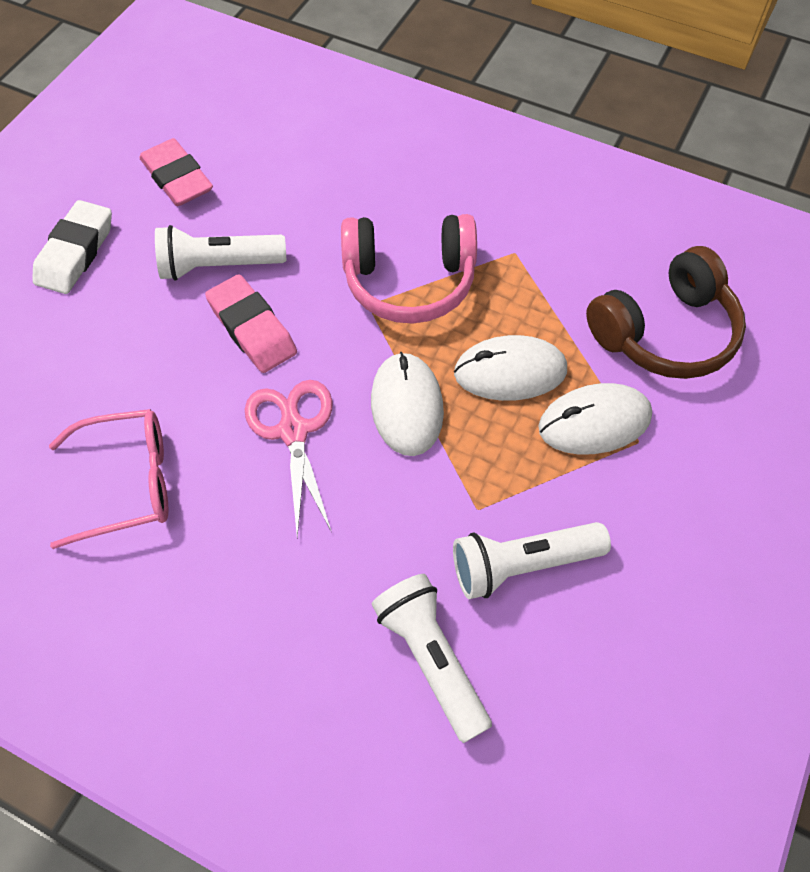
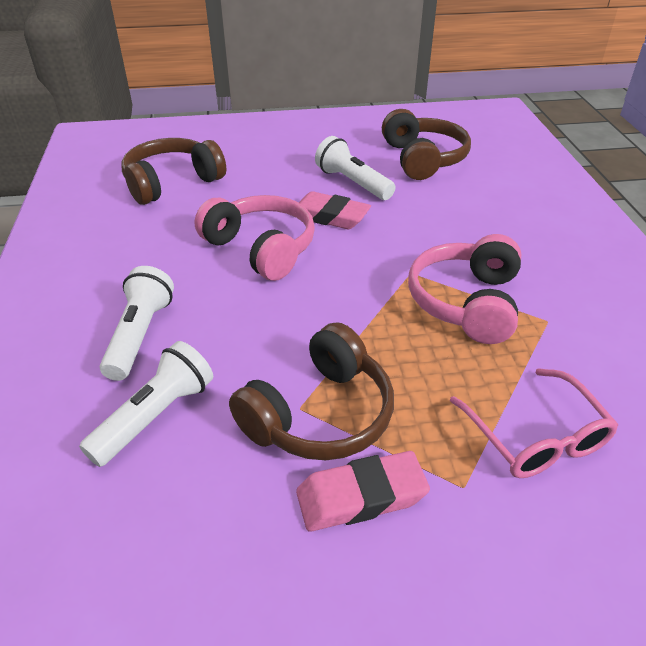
brown headphones: [586,246,746,379] = 1 -> [121,138,226,205] [229,322,394,460] [382,109,471,180] = 3
pink headphones: [341,214,477,324] = 1 -> [195,195,315,281] [408,234,521,344] = 2
pink scissors: [245,380,332,538] = 1 -> none = 0
white eraser: [32,200,112,294] = 1 -> none = 0
white mouse: [371,352,444,456] [454,335,567,401] [538,383,652,455] = 3 -> none = 0

